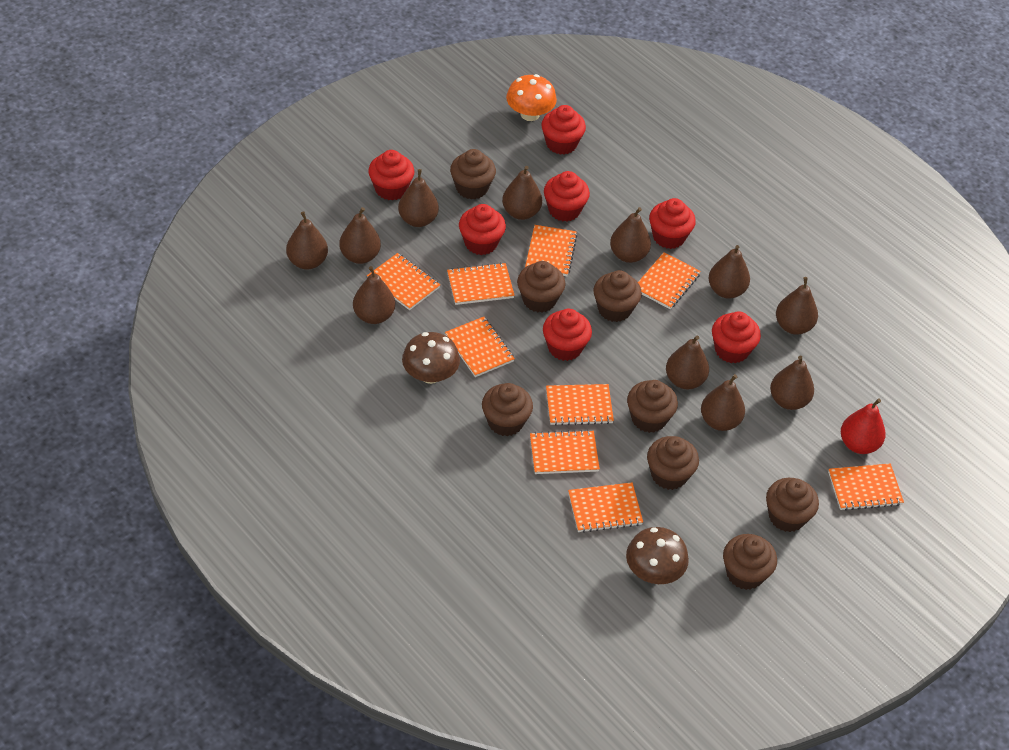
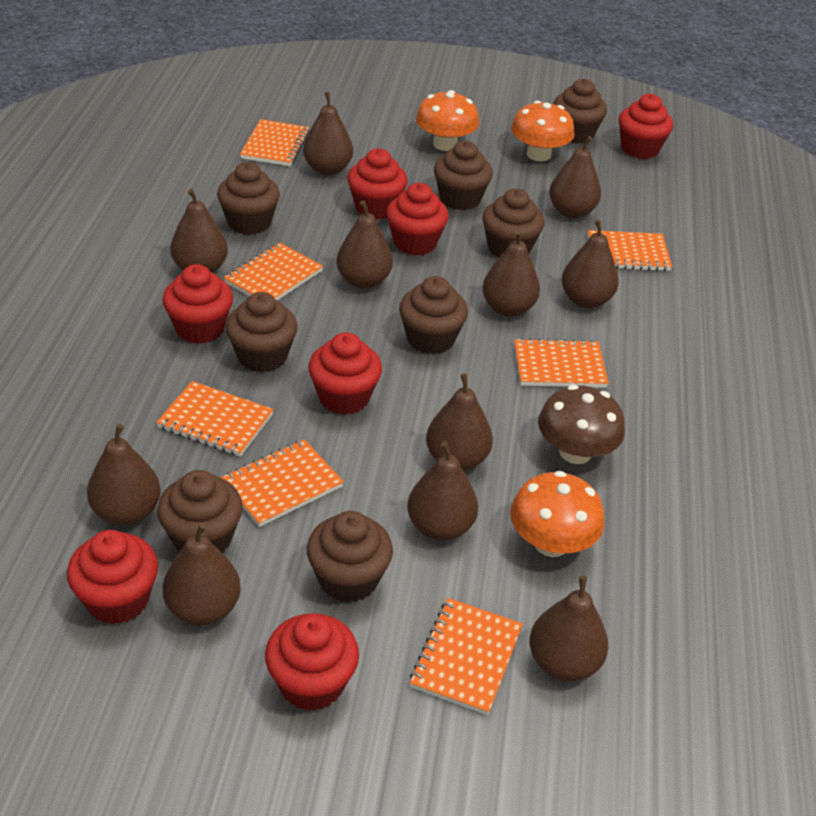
brown mushroom: [402,332,460,384] [626,527,689,584] = 2 -> [538,385,625,464] = 1
orange mushroom: [506,74,557,121] = 1 -> [416,90,479,151] [510,471,604,557] [511,101,575,161] = 3
orange notebook: [367,253,440,310] [445,317,515,377] [447,262,515,305] [525,225,577,276] [530,430,600,474] [546,384,614,426] [568,482,643,533] [638,252,701,309] [828,463,904,511] = 9 -> [156,381,274,457] [221,439,344,527] [224,242,323,301] [240,119,310,166] [410,598,523,715] [514,338,609,388] [588,230,672,271] = 7
red pear: [841,398,886,454] = 1 -> none = 0

